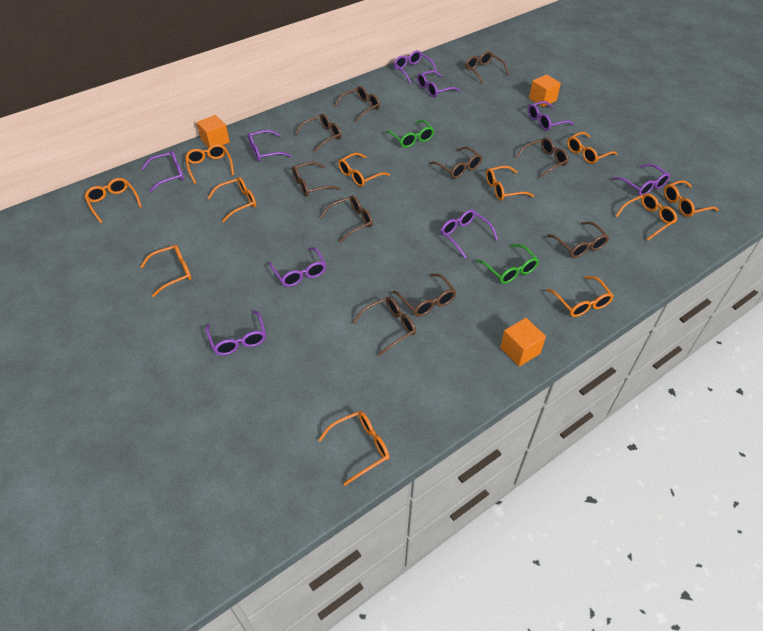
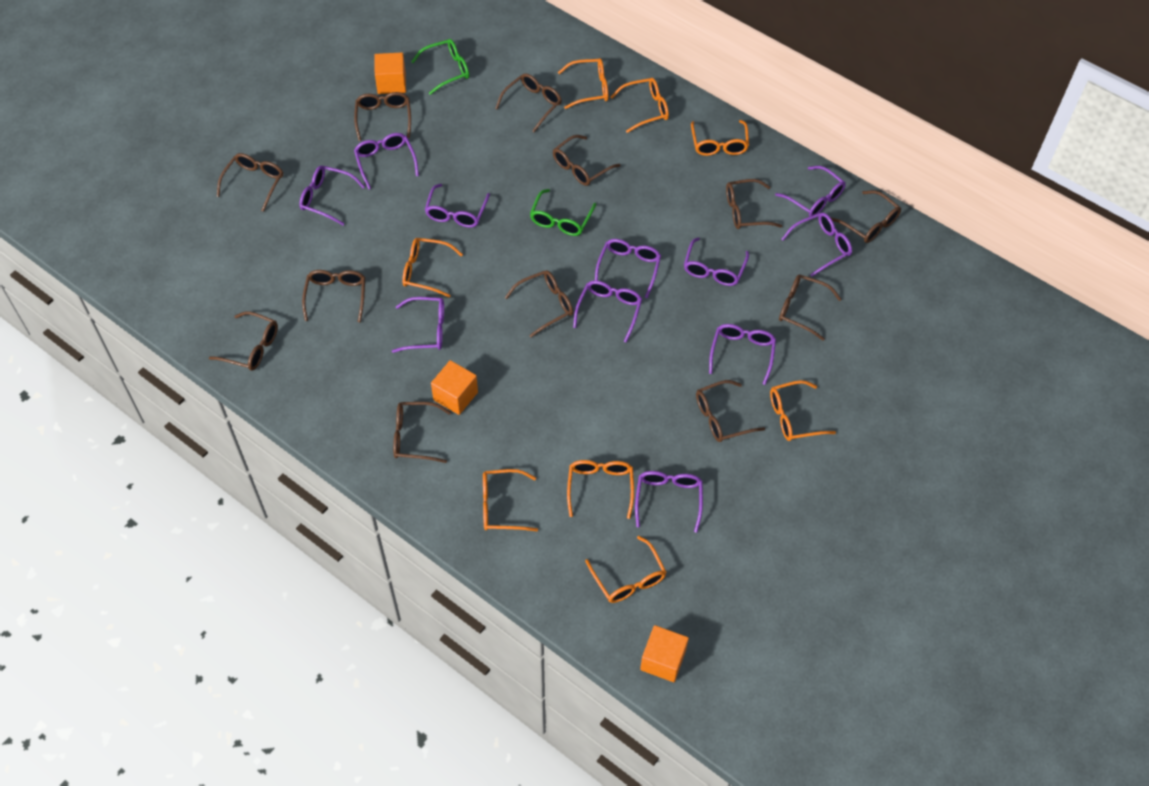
brown glasses: [292,162,340,197] [295,113,342,153] [320,195,373,243] [334,86,380,122] [353,297,416,356] [393,274,456,317] [429,147,482,179] [465,51,509,84] [515,137,569,178] [547,222,609,258] = 10 -> [209,311,278,371] [217,153,283,212] [302,270,365,323] [354,92,411,141] [393,402,451,463] [495,73,562,132] [505,270,573,337] [553,135,621,186] [696,380,765,442] [726,179,782,229] [779,275,842,341] [831,190,901,243] = 12
orange glasses: [84,178,142,223] [140,244,192,297] [185,144,234,184] [208,177,256,222] [318,411,389,486] [338,153,390,187] [486,166,534,200] [547,276,614,317] [567,132,617,164] [616,193,677,240] [664,180,719,217] = 11 -> [402,238,463,298] [483,469,538,532] [558,58,608,109] [567,460,634,519] [585,536,666,603] [611,78,669,133] [691,120,749,156] [770,380,836,441] = 8
purple glasses: [142,151,184,192] [206,311,266,355] [248,130,292,162] [269,247,326,287] [394,50,437,83] [417,70,460,97] [441,210,498,258] [528,101,574,131] [612,164,670,196] = 9 -> [299,165,365,225] [354,133,419,189] [392,297,444,353] [425,184,490,228] [573,280,642,343] [595,239,661,298] [635,471,703,533] [684,237,749,286] [709,324,776,385] [775,166,846,216] [781,212,852,277] = 11

